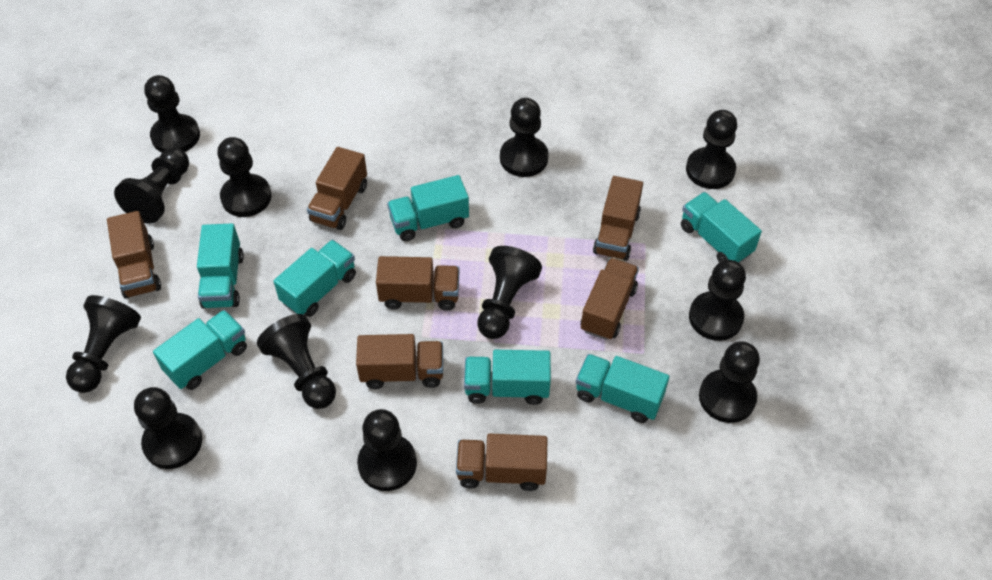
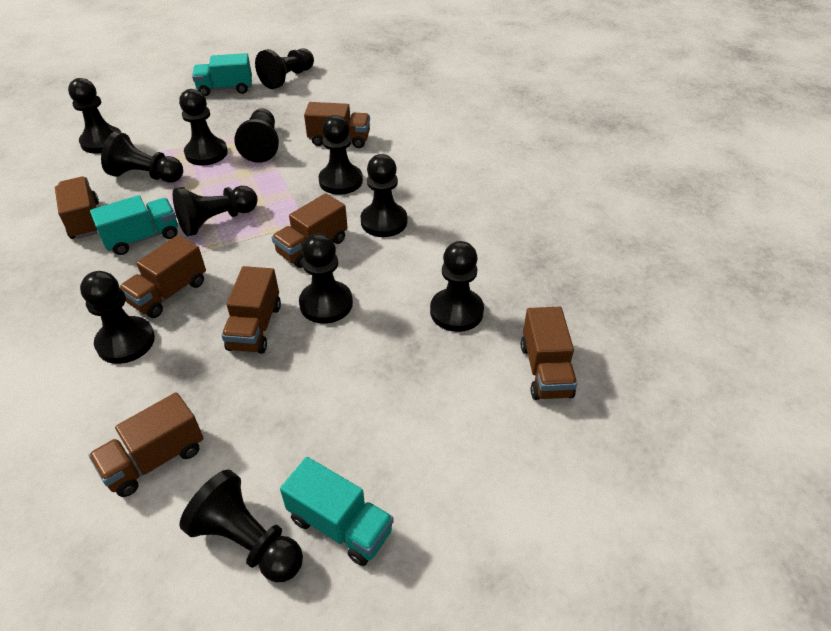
turquoise truck: [153,310,247,390] [197,223,244,308] [274,240,356,317] [387,175,469,241] [464,350,551,405] [576,354,669,423] [681,192,762,263] = 7 -> [90,195,178,255] [192,53,252,96] [280,457,394,566] = 3

